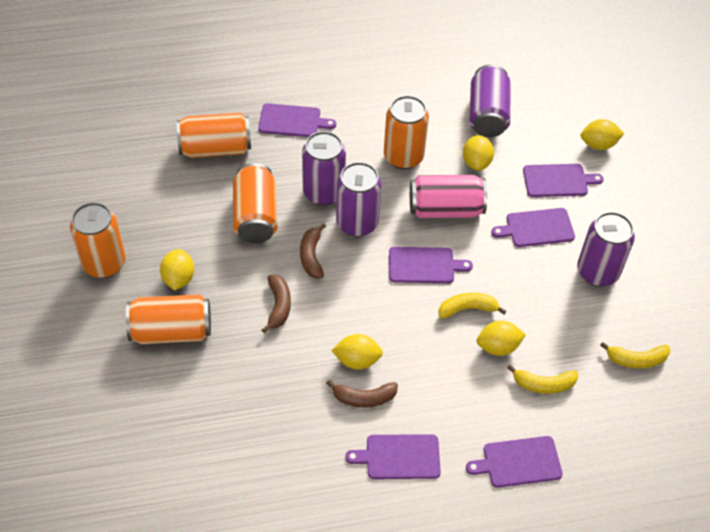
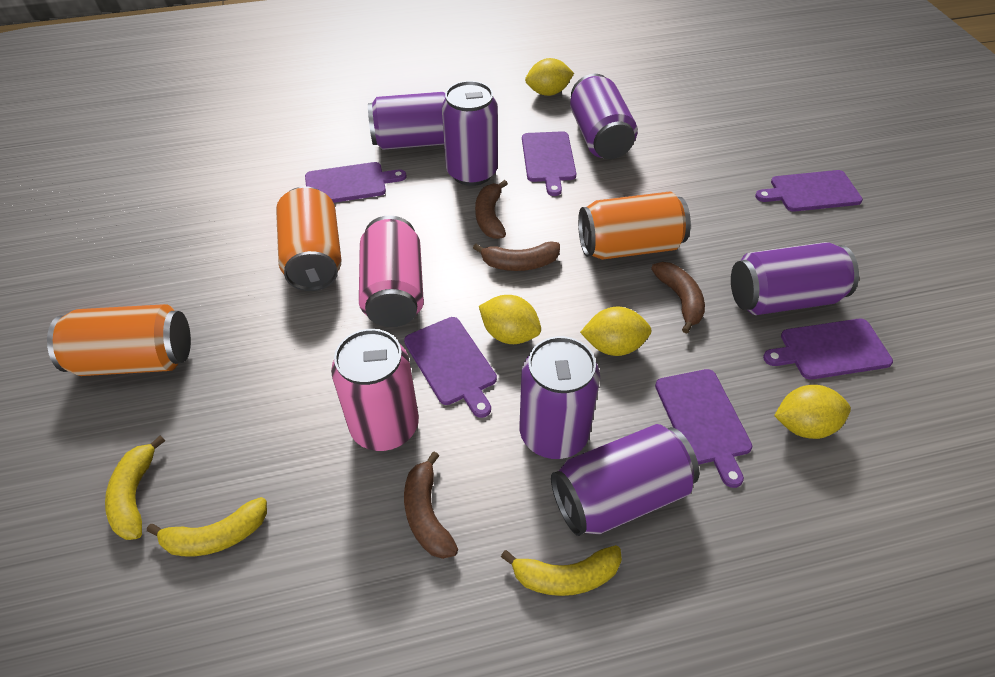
brown banana: [262,275,291,333] [300,223,326,278] [326,380,398,407] = 3 -> [404,452,458,559] [473,241,560,271] [475,180,508,239] [651,262,705,334] = 4
orange can: [70,202,126,278] [126,294,211,344] [177,113,251,158] [233,163,277,243] [384,95,429,169] = 5 -> [47,304,191,376] [276,186,341,291] [578,192,691,260] = 3
pink can: [410,175,487,218] = 1 -> [331,329,419,451] [359,215,424,327] = 2
purple can: [302,131,346,206] [336,162,381,237] [469,64,511,137] [577,212,635,287] = 4 -> [368,92,445,150] [442,81,498,186] [520,336,600,459] [551,424,699,536] [570,74,638,159] [731,242,859,315] = 6
yellow lemon: [160,249,194,290] [331,334,383,370] [463,135,494,171] [476,321,526,356] [581,119,624,150] = 5 -> [479,295,541,344] [525,58,574,96] [580,306,652,356] [774,385,851,439] = 4

